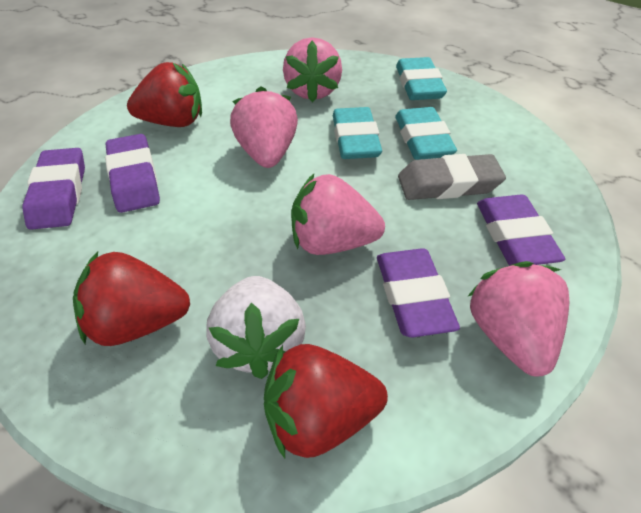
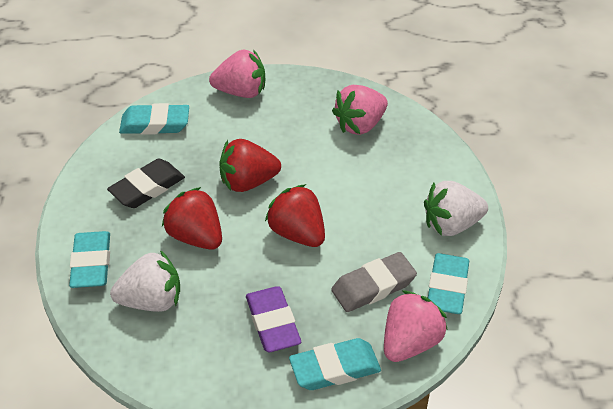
black eraser: none = 0 -> [107,158,185,208] = 1
pink strawberry: [230,86,298,168] [283,37,342,103] [291,174,385,255] [467,261,569,377] = 4 -> [209,49,265,98] [332,85,388,135] [384,290,448,362] = 3
purple eraser: [22,148,85,230] [105,134,160,213] [377,248,460,338] [477,195,565,266] = 4 -> [246,287,301,352] = 1
turquoise eraser: [333,107,382,159] [395,107,457,160] [396,57,447,100] = 3 -> [69,231,110,288] [119,103,189,135] [289,338,381,390] [428,253,469,314] = 4
white strawberry: [206,276,306,379] = 1 -> [110,250,180,312] [424,181,488,236] = 2

